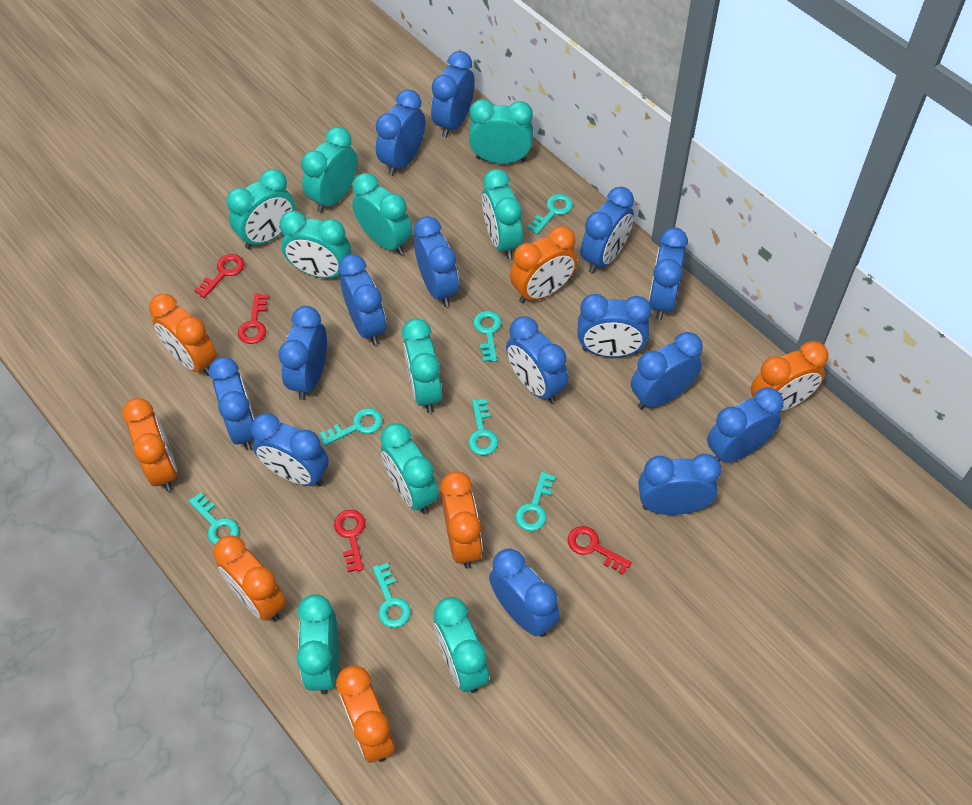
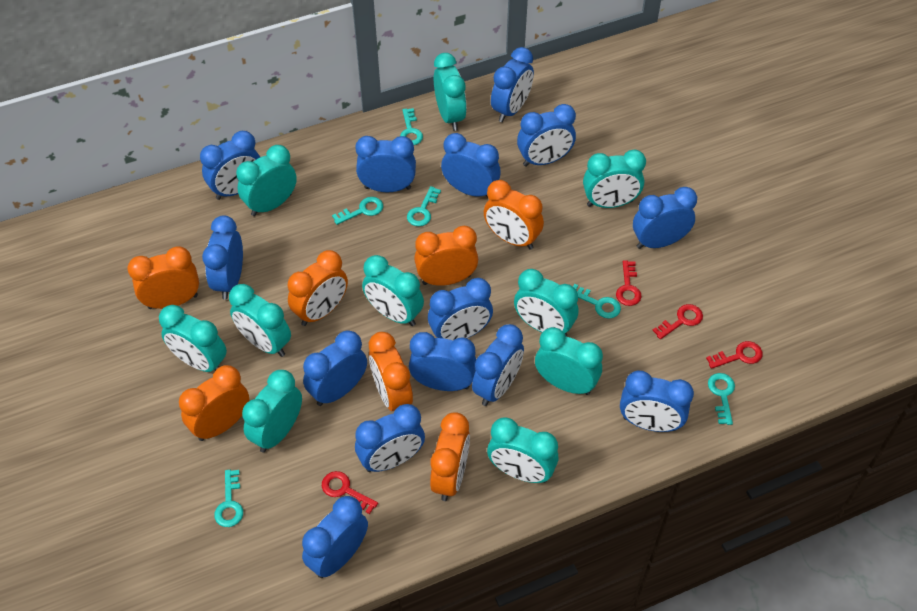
blue clock: [209,357,255,450] [251,413,329,486] [279,306,327,400] [338,254,386,345] [376,89,425,176] [414,216,459,307] [431,51,475,138] [489,549,560,637] [506,316,568,403] [577,294,652,357] [581,187,634,273] [631,332,703,409] [639,454,721,515] [649,227,688,320] [707,387,783,463] = 15 -> [200,131,260,200] [202,215,243,300] [302,496,368,578] [303,330,367,406] [355,136,416,192] [355,404,425,472] [409,332,476,391] [428,278,493,340] [441,133,501,199] [472,324,524,406] [491,47,534,122] [517,104,576,167] [620,371,694,432] [633,187,697,249] = 14
turquoise key: [189,492,239,545] [319,408,382,446] [373,563,411,628] [468,399,498,455] [473,311,501,362] [515,472,556,531] [527,194,573,234] = 7 -> [214,470,243,527] [332,197,383,225] [400,108,423,145] [407,186,441,226] [573,284,621,319] [708,373,735,425] = 6

